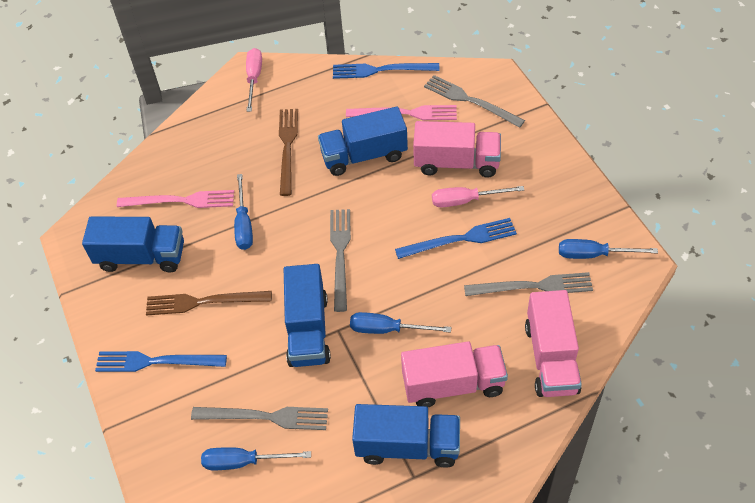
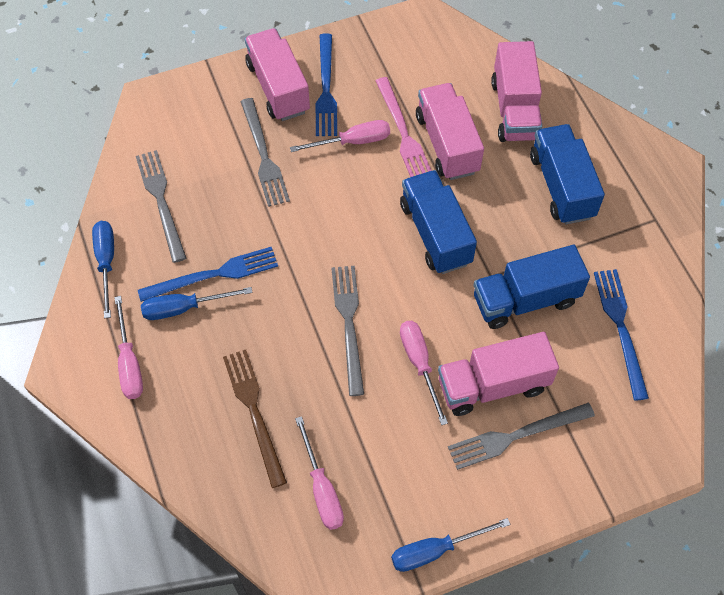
blue screwdriver: [201,447,311,470] [234,174,253,250] [350,312,451,334] [559,239,658,259] = 4 -> [92,221,114,318] [141,287,253,320] [391,518,511,572] = 3
blue truck: [82,216,184,272] [284,264,331,367] [318,106,408,176] [352,404,460,468] = 4 -> [400,170,477,274] [474,245,590,329] [530,124,605,224] = 3
brown fork: [146,291,272,315] [279,109,298,196] = 2 -> [223,350,287,488] = 1
pink fork: [117,190,234,208] [346,105,457,120] = 2 -> [375,77,431,177] = 1
pink screwdriver: [246,48,262,112] [432,186,524,207] = 2 -> [114,296,143,399] [290,120,390,152] [295,416,344,530] [400,321,448,425] = 4
pink truck: [401,341,508,407] [413,121,501,178] [525,290,582,397] = 3 -> [245,28,310,121] [416,83,484,180] [438,332,559,416] [491,41,542,142] = 4

